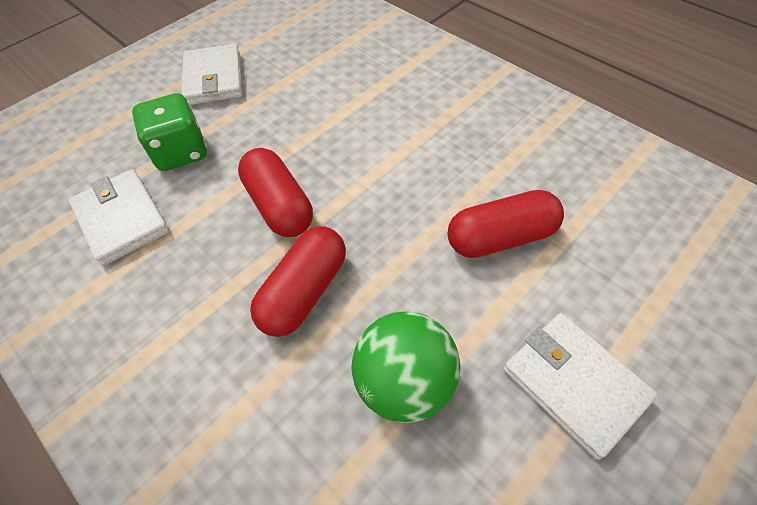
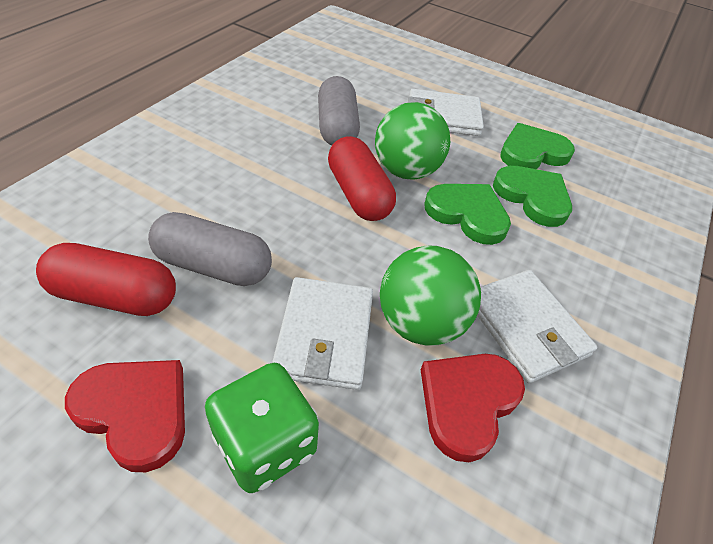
green ball: [351,311,461,423] = 1 -> [375,102,450,180] [380,245,481,346] = 2
green heart: none = 0 -> [424,184,511,245] [493,166,572,227] [500,123,575,169] = 3
grey capsule: none = 0 -> [148,212,272,286] [318,76,360,146] = 2
red capsule: [238,148,313,237] [250,226,346,337] [448,190,564,258] = 3 -> [36,243,176,316] [328,136,396,221] = 2
red heart: none = 0 -> [65,360,185,472] [421,354,525,462] = 2

